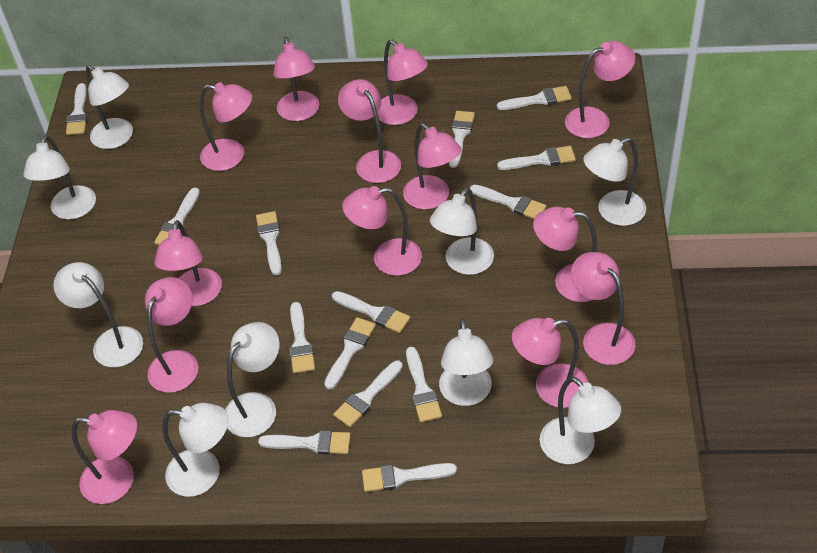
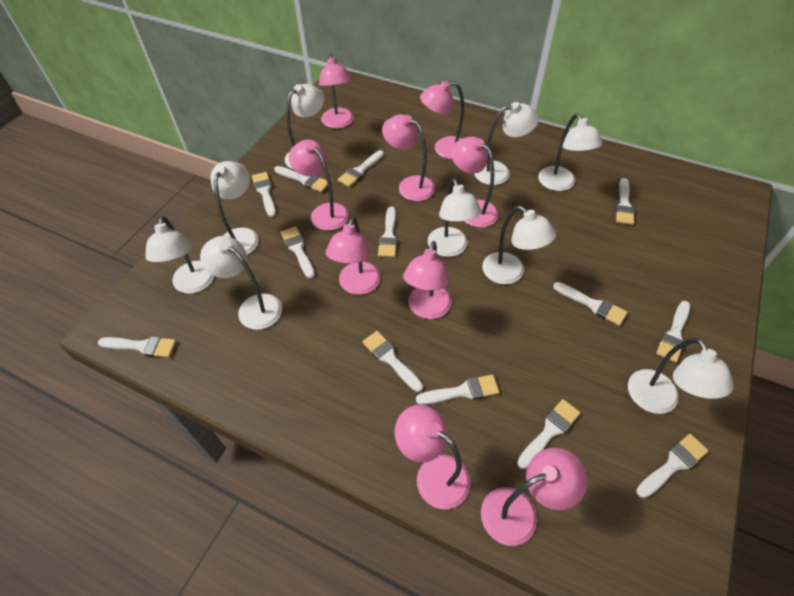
pink lamp: [72,410,137,504] [145,277,198,393] [154,220,222,306] [200,82,252,171] [273,37,320,121] [338,79,401,183] [342,186,422,276] [378,40,428,125] [403,123,461,210] [512,318,588,408] [533,207,597,302] [565,41,635,138] [571,252,635,365] = 13 -> [289,139,349,231] [319,54,354,129] [326,217,381,295] [382,114,435,201] [395,405,471,509] [403,241,452,319] [420,81,464,159] [451,137,499,228] [481,448,588,546] = 9
white brush: [66,83,87,135] [154,188,200,245] [256,211,282,275] [258,430,351,455] [289,302,315,373] [324,317,376,390] [332,291,410,333] [333,361,403,427] [362,463,457,492] [406,347,442,422] [449,111,475,168] [470,185,546,219] [497,86,572,110] [497,146,576,170] = 14 -> [98,336,176,358] [252,172,276,217] [274,166,328,192] [281,226,315,279] [338,150,384,187] [362,331,423,392] [378,207,397,257] [416,375,500,405] [517,399,580,469] [553,282,628,326] [616,178,635,225] [636,434,708,498] [656,301,690,363] = 13

